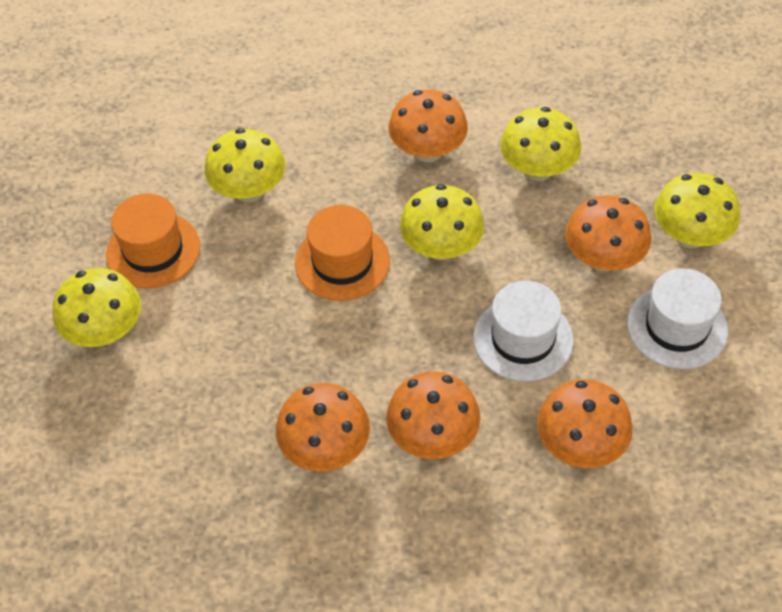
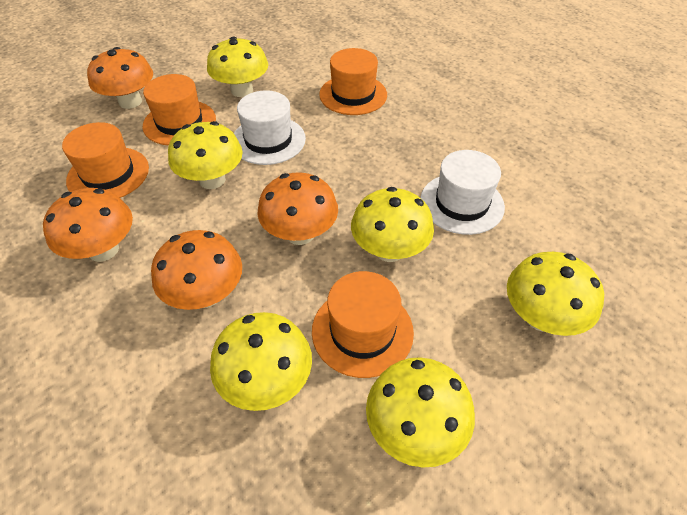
orange hat: [106,194,200,288] [295,205,390,301] = 2 -> [62,122,149,198] [142,74,216,146] [312,271,414,378] [319,48,387,115] = 4
orange mushroom: [276,383,370,472] [386,371,480,459] [388,90,468,162] [537,379,633,468] [565,196,651,272] = 5 -> [43,188,133,262] [87,47,153,109] [151,230,242,310] [257,172,338,245] = 4
yellow mushroom: [53,268,141,347] [205,128,285,203] [400,184,484,260] [500,107,581,181] [654,173,740,249] = 5 -> [168,121,243,189] [207,37,268,97] [210,312,312,411] [351,187,434,262] [366,357,475,468] [507,252,604,336] = 6

